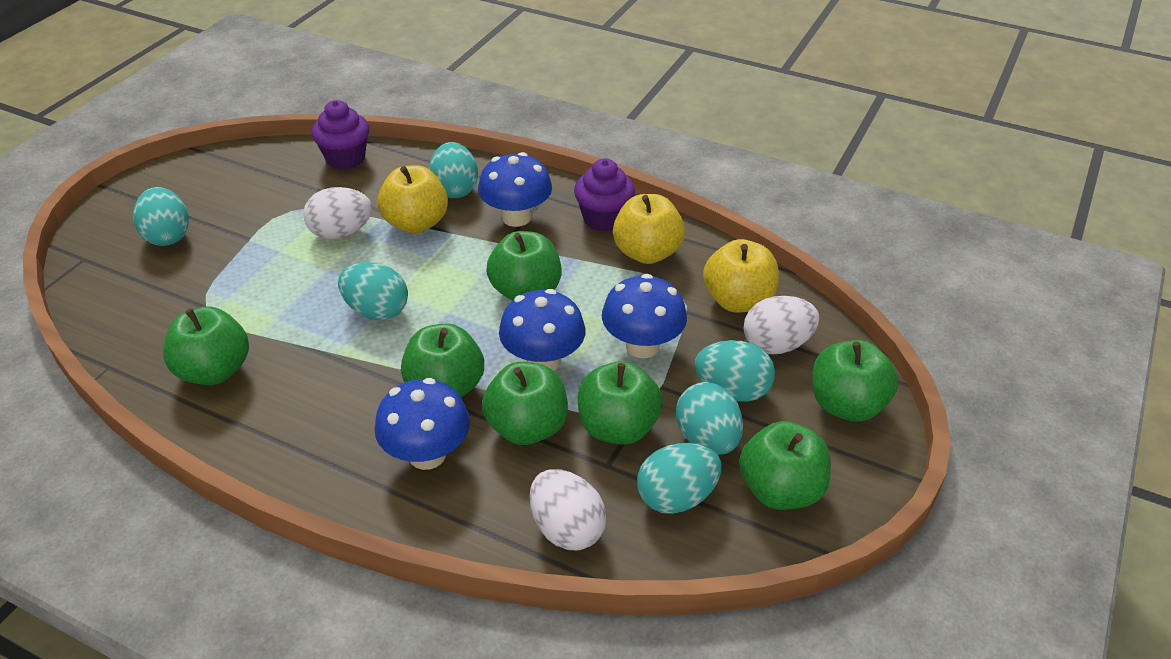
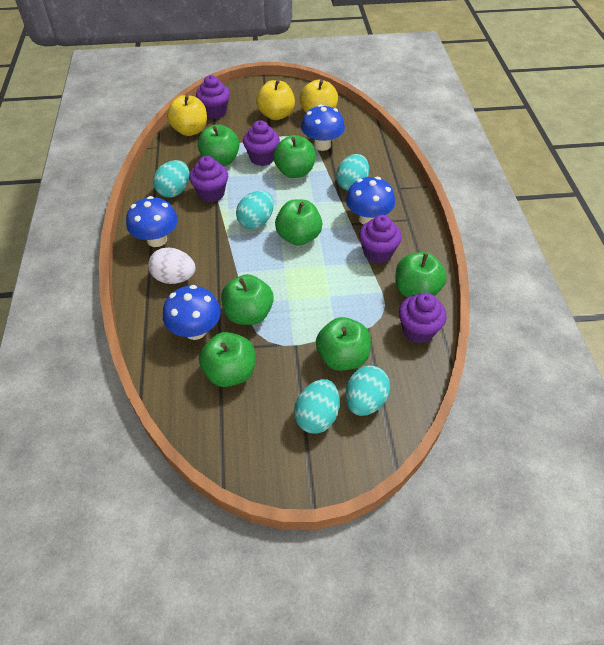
purple cupcake: [312,100,369,169] [574,159,635,232] = 2 -> [189,156,228,203] [196,75,230,119] [243,120,280,166] [359,215,402,263] [399,292,447,343] = 5
turquoise egg: [133,187,189,246] [338,262,408,320] [429,142,478,198] [637,443,721,514] [676,382,743,455] [695,340,775,402] = 6 -> [153,160,189,198] [236,191,274,229] [294,379,339,434] [336,154,369,191] [345,366,390,416] = 5
white egg: [303,187,372,239] [530,469,607,550] [744,296,819,354] = 3 -> [148,247,196,284] = 1

